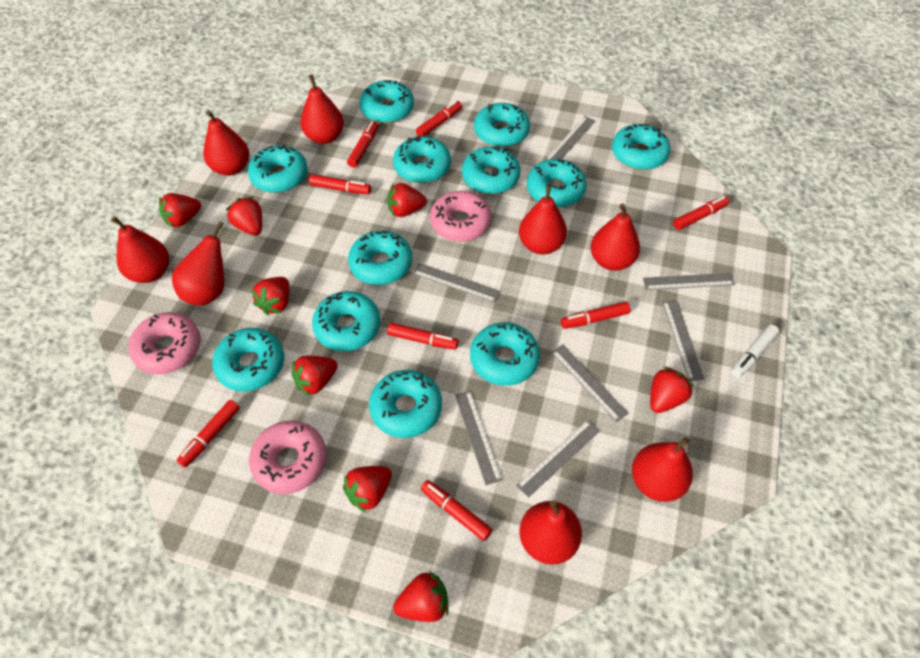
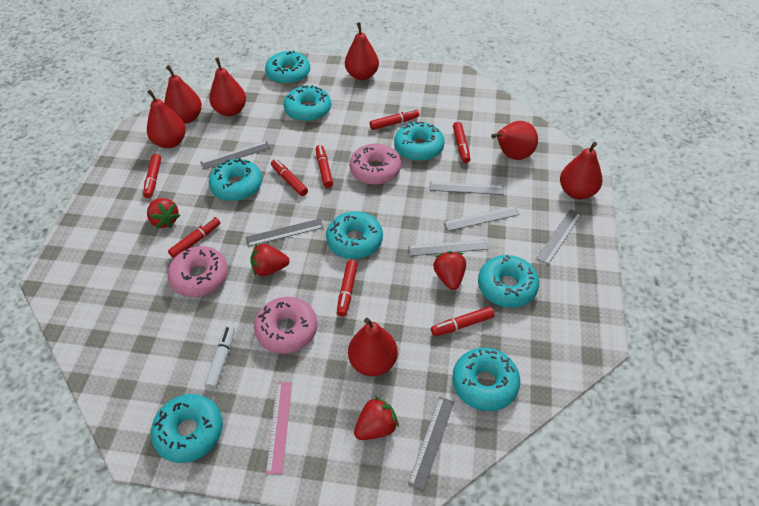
pink ruler: none = 0 -> [266,382,292,474] = 1
red pear: [111,216,169,283] [172,221,224,306] [203,110,249,176] [300,75,344,144] [519,184,567,255] [520,500,582,565] [591,204,640,271] [632,437,693,502] = 8 -> [147,90,186,148] [164,65,202,124] [209,57,246,116] [345,22,379,80] [348,318,398,376] [491,121,538,160] [560,142,602,199] = 7
red strawberry: [159,193,201,228] [226,196,262,236] [251,277,290,315] [292,356,338,397] [343,466,392,513] [387,183,427,217] [393,571,448,622] [650,367,694,413] = 8 -> [147,198,180,228] [250,244,289,276] [354,396,399,440] [433,251,466,290] = 4
turquoise donut: [212,328,284,391] [248,144,308,193] [312,291,381,351] [348,231,412,285] [359,80,414,123] [369,370,442,438] [393,136,451,183] [462,146,521,194] [470,322,540,386] [474,103,530,147] [527,159,587,208] [612,124,671,170] = 12 -> [151,394,223,463] [209,158,262,201] [265,50,310,85] [284,85,331,122] [326,211,383,259] [394,122,445,161] [452,348,520,411] [478,255,539,308] = 8

